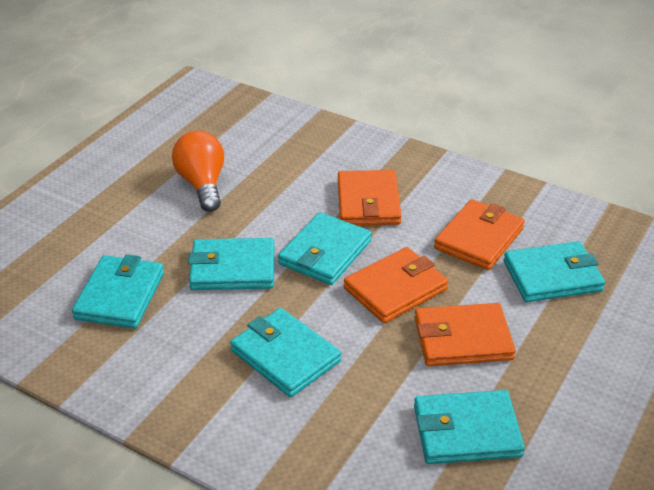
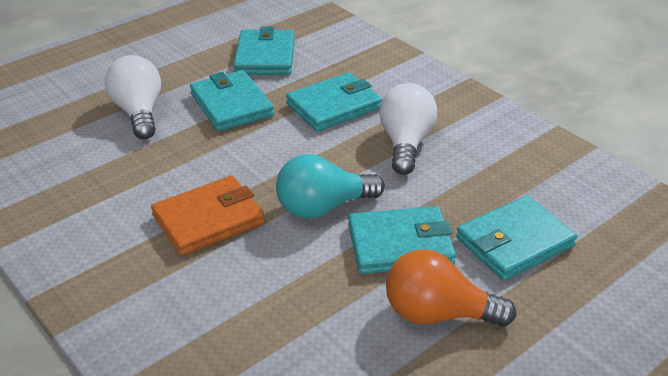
orange wallet: [338,170,402,225] [344,247,448,323] [415,303,516,366] [434,199,525,270] = 4 -> [151,176,265,256] = 1
turquoise light bulb: none = 0 -> [276,154,385,219] = 1
turquoise wallet: [72,254,164,329] [188,238,274,290] [230,308,341,397] [278,212,372,285] [414,390,525,464] [503,241,605,302] = 6 -> [190,70,274,131] [234,27,295,75] [286,72,382,132] [348,206,456,274] [456,196,577,280] = 5
white light bulb: none = 0 -> [105,55,161,139] [379,83,437,175] = 2

